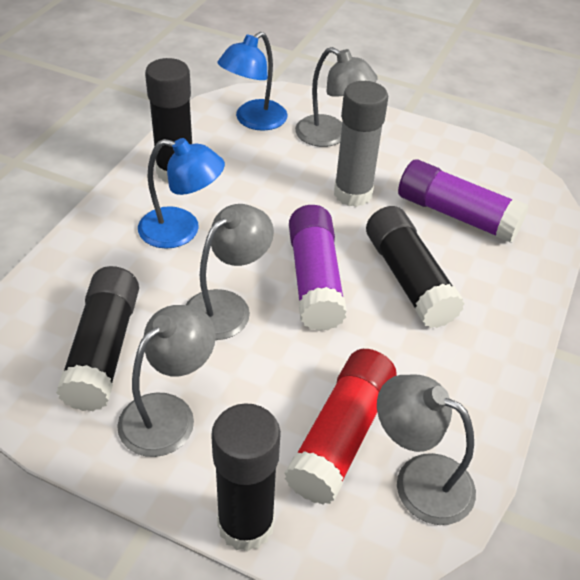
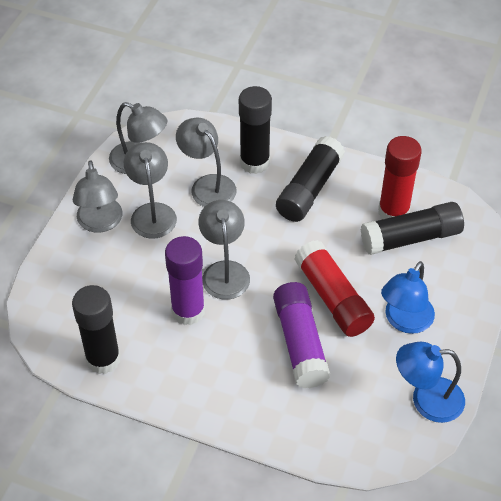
grey glue stick: [334,81,388,207] = 1 -> none = 0
grey lamp: [117,305,216,457] [186,204,274,340] [295,47,378,147] [377,375,476,525] = 4 -> [72,160,123,233] [109,102,167,174] [124,142,177,239] [176,118,236,207] [199,200,250,300] = 5
red glue stick: [284,349,397,505] = 1 -> [294,240,375,337] [378,136,422,219] = 2

